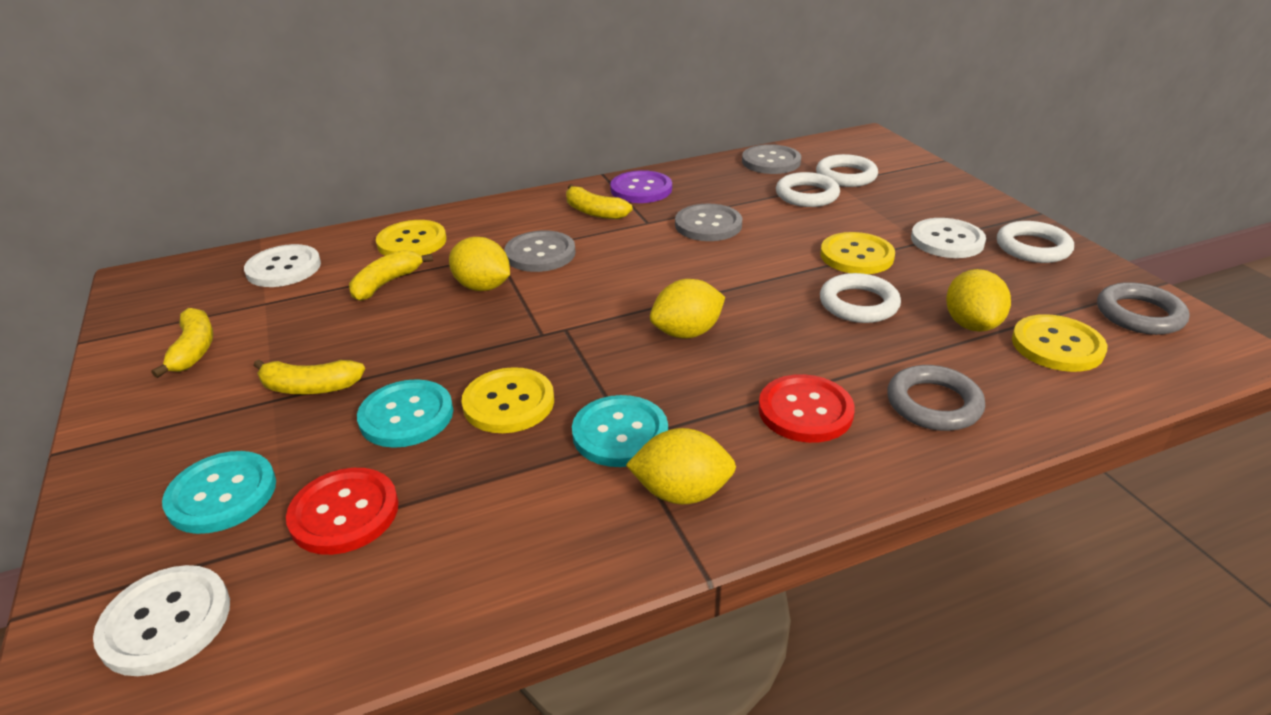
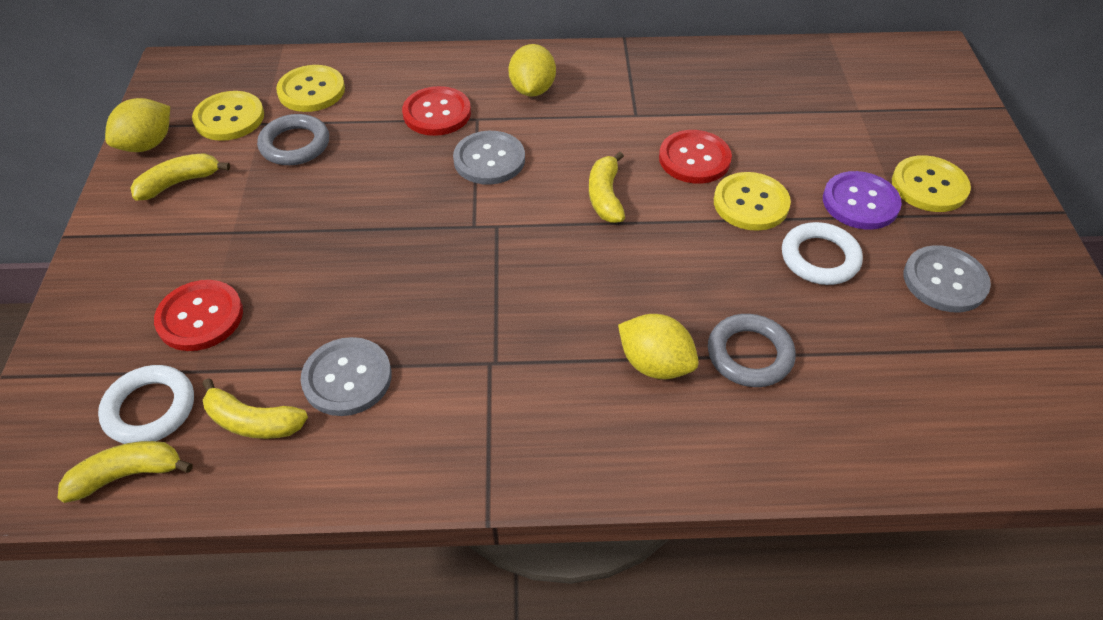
red button: [286,468,399,555] [759,374,855,443] = 2 -> [154,280,243,351] [402,86,471,136] [659,130,732,184] = 3
turquoise button: [162,451,276,534] [357,379,453,448] [572,395,668,467] = 3 -> none = 0
white button: [93,565,230,676] [244,244,321,287] [911,218,986,258] = 3 -> none = 0
white ring: [776,172,840,207] [816,154,878,187] [820,273,901,323] [997,221,1074,263] = 4 -> [98,365,194,444] [782,222,863,285] = 2
yellow lemon: [449,237,510,291] [626,428,736,505] [650,279,725,339] [946,269,1011,332] = 4 -> [105,98,170,152] [508,44,556,96] [618,314,699,379] = 3

